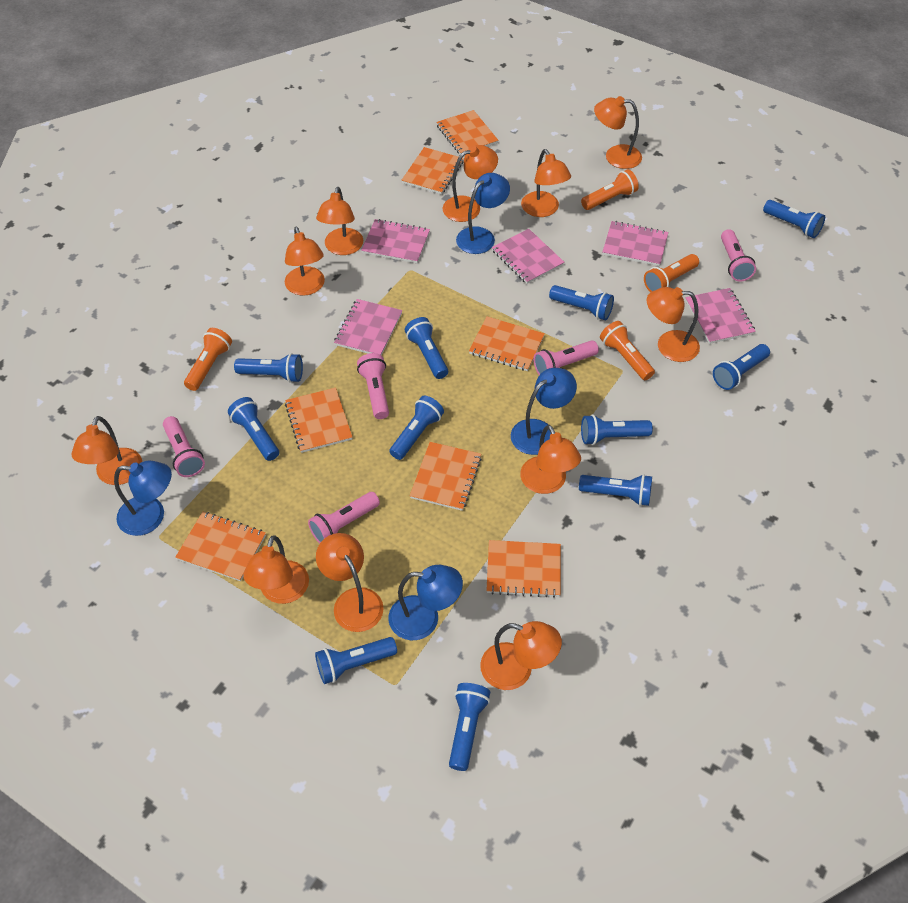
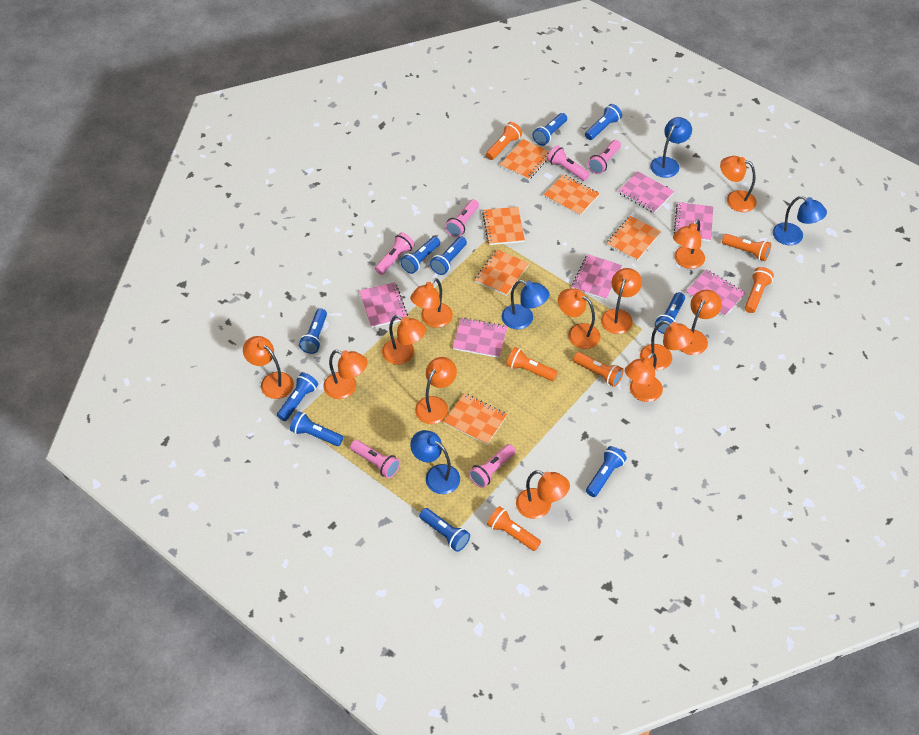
blue flashlight: [228,397,279,461] [234,353,303,383] [315,637,397,684] [389,395,444,460] [405,317,448,379] [449,683,490,771] [549,285,614,320] [579,474,652,506] [581,414,653,445] [713,344,770,390] [763,200,825,238] = 11 -> [277,372,318,421] [290,411,343,446] [299,309,327,354] [400,237,440,274] [419,508,470,552] [430,237,467,275] [532,113,567,146] [585,104,622,140] [586,446,627,497] [655,292,685,334] = 10
orange flashlight: [184,328,232,391] [581,169,639,210] [600,321,655,380] [644,254,699,292] = 4 -> [486,122,522,160] [487,506,541,551] [506,347,558,381] [573,352,624,387] [722,234,772,261] [745,267,774,313] = 6
orange lamp: [71,416,142,485] [243,535,309,604] [285,227,325,296] [316,187,363,255] [316,533,384,632] [443,145,498,222] [480,621,562,690] [520,425,581,494] [521,149,571,217] [594,96,642,169] [647,287,700,362] = 11 -> [243,336,294,399] [323,350,368,399] [382,315,426,365] [410,278,453,328] [415,357,457,424] [516,470,570,519] [558,288,601,349] [601,268,642,334] [625,353,663,402] [640,321,694,370] [673,219,705,269] [680,290,722,355] [720,156,757,212] = 13
orange notebook: [175,512,266,581] [285,387,352,453] [401,147,464,194] [410,442,482,511] [436,110,498,154] [469,316,545,371] [486,540,561,598] = 7 -> [444,393,507,445] [474,249,529,296] [482,207,525,245] [500,139,550,180] [544,174,600,216] [606,216,661,261] = 6
pink flashlight: [163,416,205,477] [308,492,380,543] [357,353,389,419] [534,340,599,375] [721,229,756,281] = 5 -> [350,440,400,479] [375,232,414,275] [445,199,479,237] [469,444,515,488] [547,145,590,181] [588,140,621,174] = 6
pink notebook: [334,299,402,355] [361,219,430,263] [492,229,564,284] [602,221,668,266] [685,288,756,344] = 5 -> [359,282,408,328] [452,318,508,358] [572,254,622,300] [618,171,674,213] [674,202,713,241] [686,269,746,317] = 6

